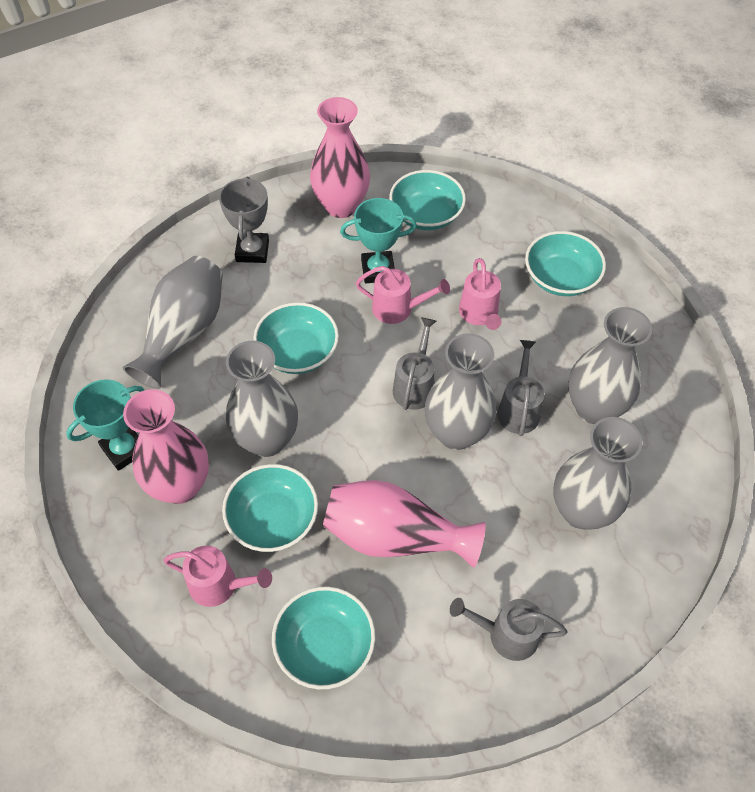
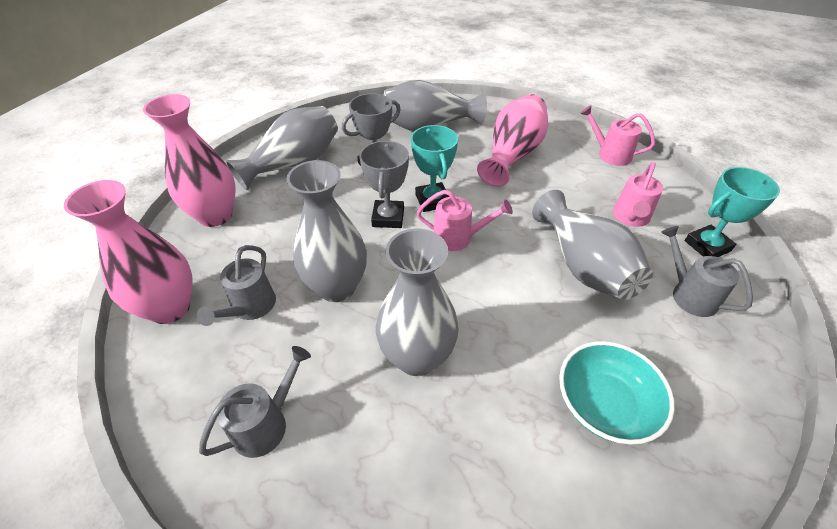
grey trophy: [219,177,269,263] = 1 -> [342,93,401,166] [359,141,409,228] = 2
turquoise bowl: [222,464,318,552] [253,302,339,374] [272,587,375,689] [389,170,466,230] [525,231,606,296] = 5 -> [559,341,675,445] = 1

